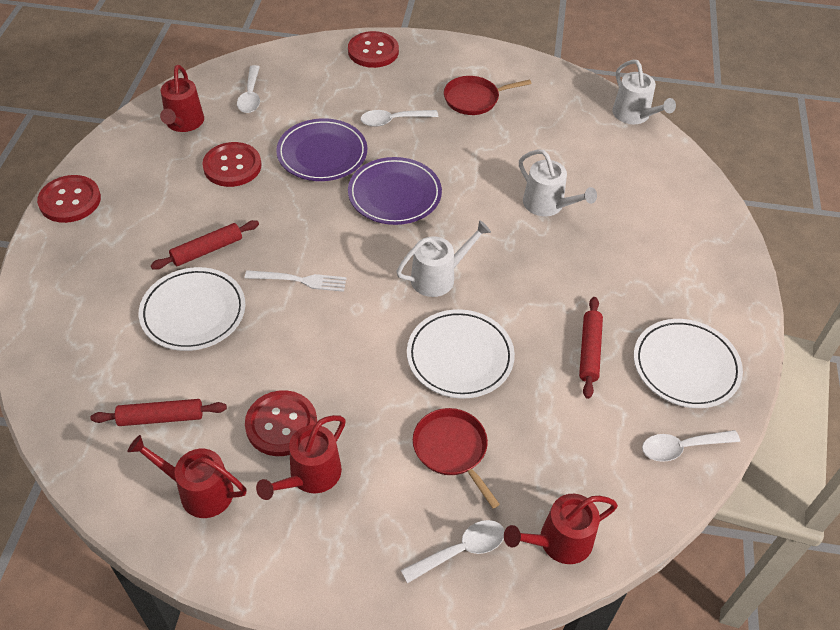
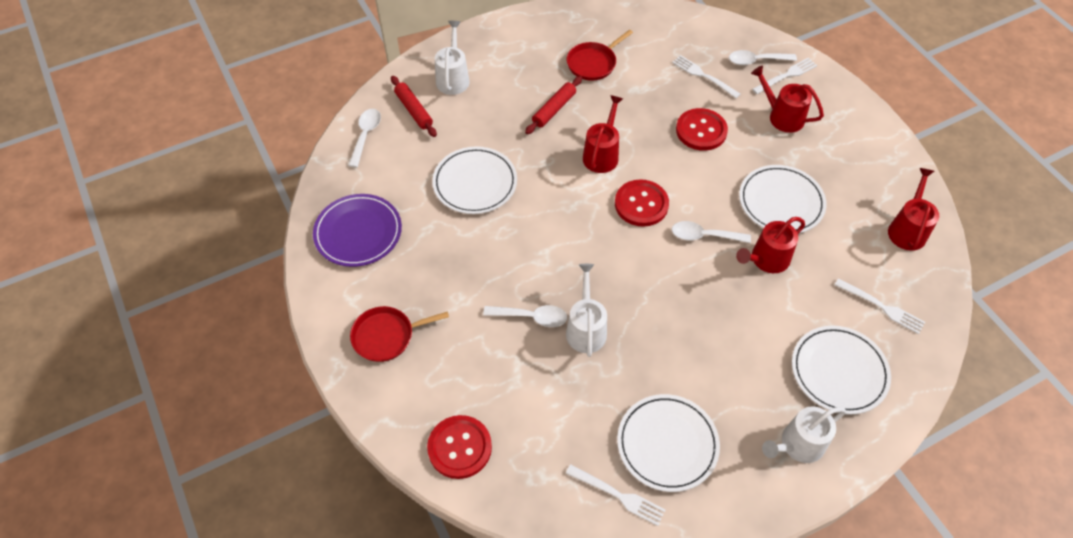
purple plate: [276,118,367,181] [348,157,442,225] = 2 -> [313,194,402,267] = 1
red button: [37,175,101,223] [202,142,261,187] [245,390,317,456] [348,31,399,68] = 4 -> [427,415,492,479] [615,179,669,227] [676,108,728,151] = 3
red rolling pin: [90,399,227,426] [151,220,259,270] [579,297,603,399] = 3 -> [391,76,437,137] [525,76,582,134] = 2
white fork: [245,270,347,292] = 1 -> [566,464,666,526] [672,55,740,98] [752,58,817,94] [835,278,925,334] = 4
white plate: [139,267,245,351] [407,309,515,399] [634,319,743,408] = 3 -> [432,146,517,214] [617,394,720,492] [739,165,827,233] [792,326,891,415] = 4

